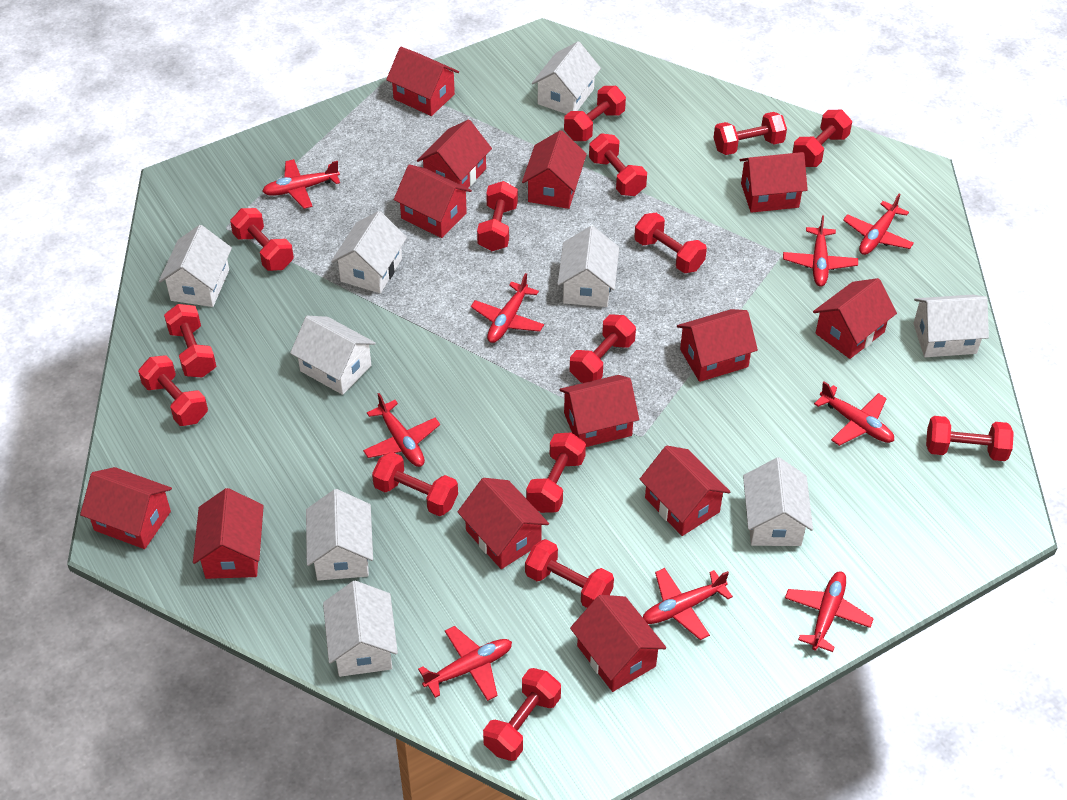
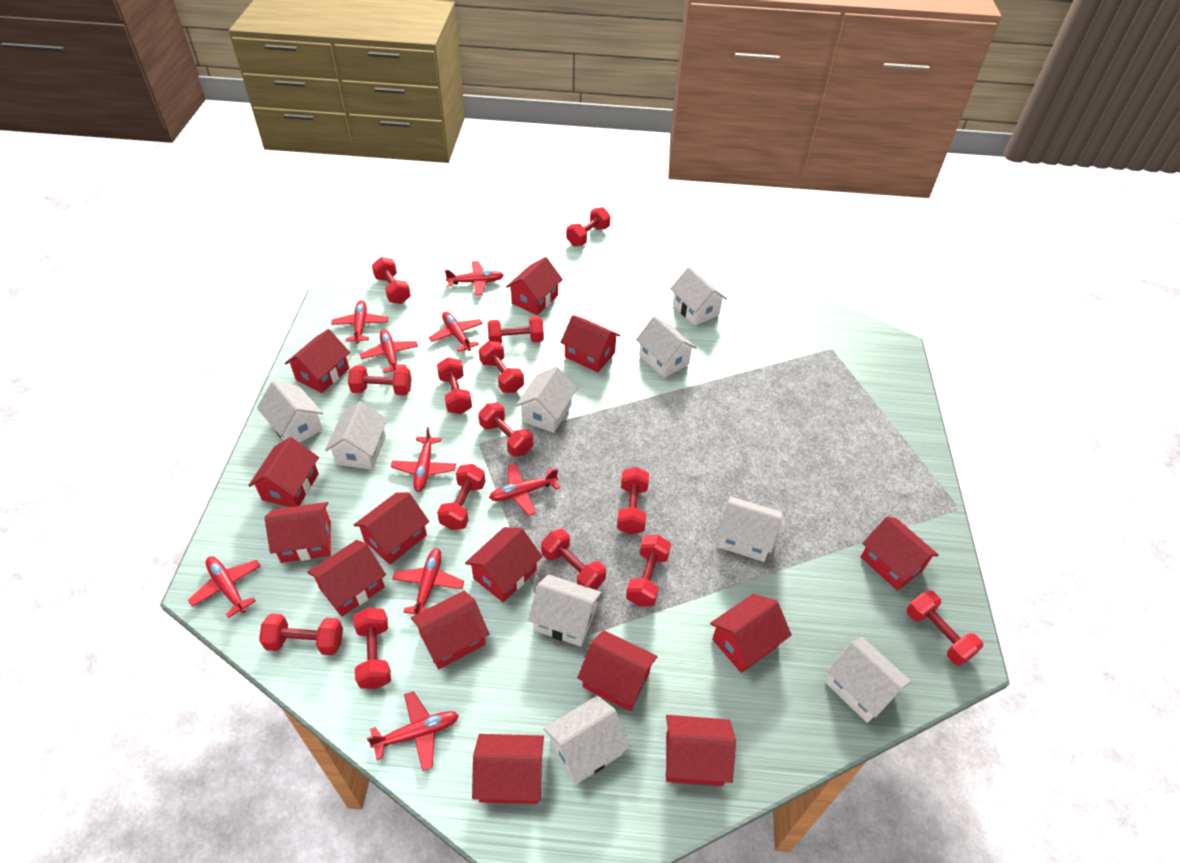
red dumbbell: [138,355,208,426] [164,304,216,378] [230,208,294,271] [372,452,458,516] [477,181,518,251] [483,668,561,761] [525,539,614,608] [526,432,586,513] [564,86,626,141] [570,315,636,383] [589,133,647,196] [634,213,707,273] [713,112,787,155] [792,110,852,167] [926,416,1014,461] = 15 -> [259,613,343,655] [348,365,412,396] [353,608,391,689] [372,257,411,304] [437,357,472,414] [437,464,486,530] [478,402,533,457] [479,341,524,393] [487,316,544,344] [541,529,606,590] [566,207,611,246] [617,467,649,535] [626,535,671,606] [906,590,983,666] = 14
red house: [80,467,172,549] [193,488,264,579] [386,47,459,116] [394,164,472,238] [417,119,492,188] [458,478,549,569] [522,130,587,209] [559,375,639,447] [570,595,666,692] [639,446,731,536] [677,309,758,382] [740,152,808,213] [813,278,897,359] = 13 -> [248,437,319,507] [265,502,331,563] [285,329,350,393] [307,540,386,617] [354,492,429,565] [411,591,489,669] [465,527,542,603] [472,734,544,804] [506,257,563,315] [560,315,621,372] [577,630,658,711] [666,715,736,786] [710,594,792,673] [861,516,939,591] = 14

